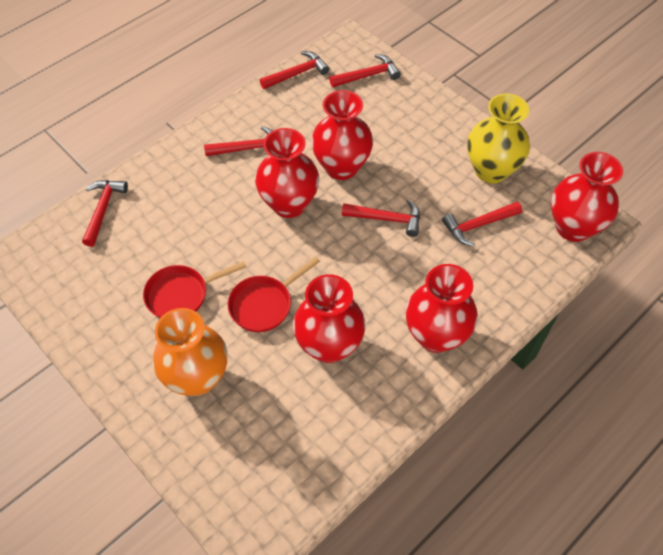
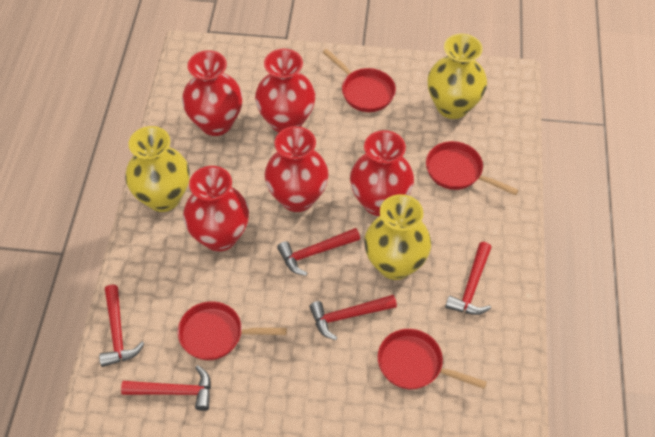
orange vase: [153,308,227,396] = 1 -> none = 0
red hammer: [82,180,128,247] [204,126,272,156] [260,51,329,89] [329,54,401,87] [342,200,420,237] [442,202,522,246] = 6 -> [99,285,145,367] [121,365,211,411] [277,228,360,276] [309,295,397,340] [445,242,492,315] = 5
red pan: [143,261,246,318] [228,256,320,332] = 2 -> [178,301,287,360] [322,49,396,112] [378,329,487,389] [426,141,518,195] = 4
yellow vase: [467,93,530,183] = 1 -> [125,126,190,212] [364,194,431,280] [427,34,487,119] = 3

